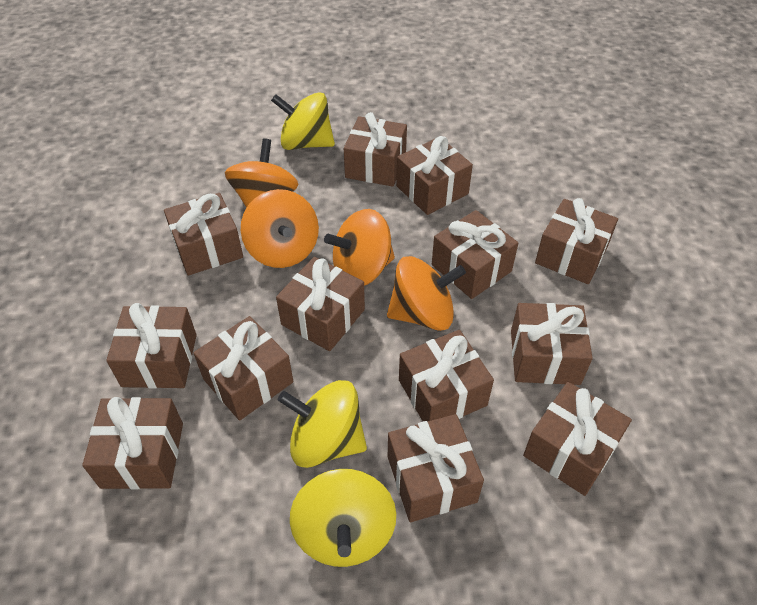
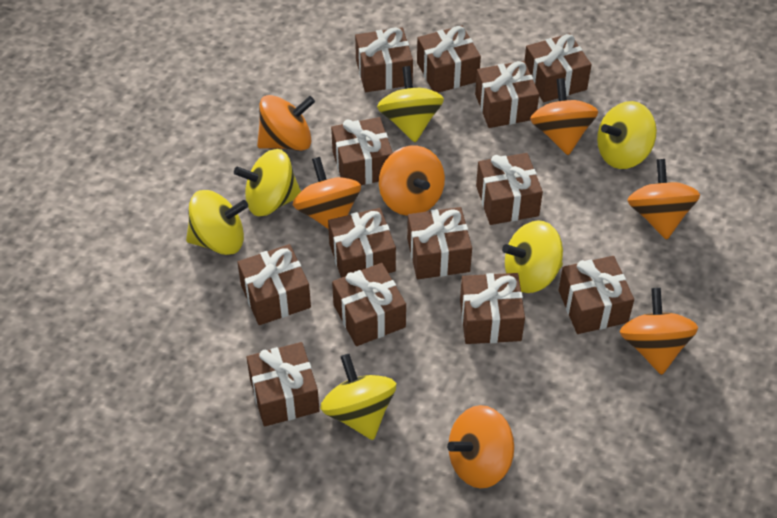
orange spinning top: [225,138,299,208] [241,189,319,268] [324,209,395,286] [387,256,466,331] = 4 -> [257,95,315,151] [293,157,361,229] [379,146,445,216] [447,405,514,489] [530,78,598,155] [620,288,698,375] [627,159,700,240] = 7
yellow spinning top: [271,92,335,150] [278,380,367,468] [290,469,396,567] = 3 -> [186,190,248,255] [234,149,301,216] [320,354,396,440] [377,66,444,142] [502,220,563,293] [597,101,657,169] = 6

